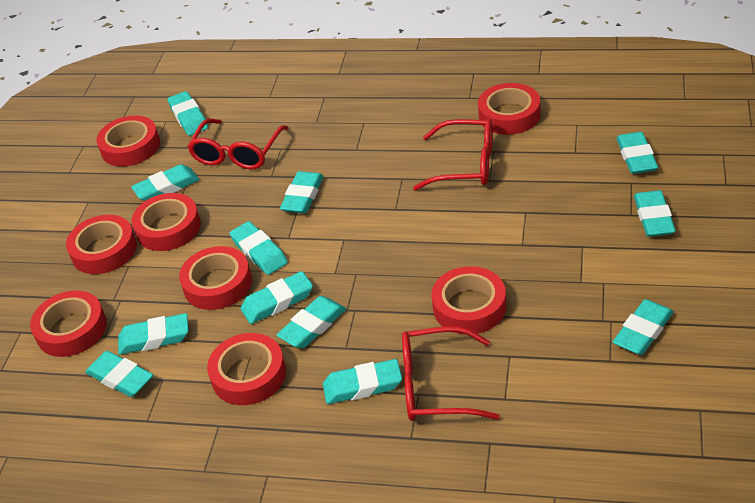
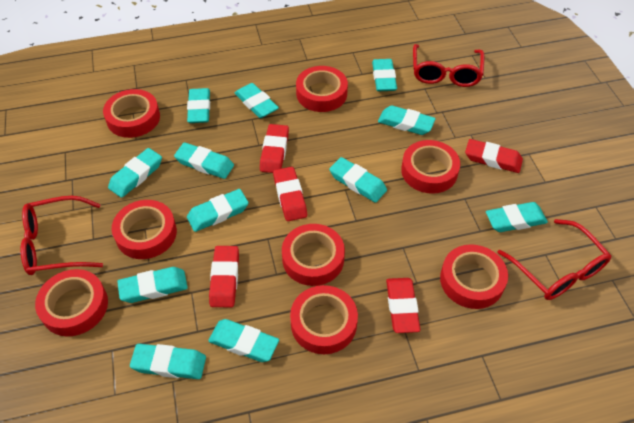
red eraser: none = 0 -> [209,246,239,307] [260,124,289,173] [273,167,307,221] [386,278,420,333] [465,139,523,173] = 5

